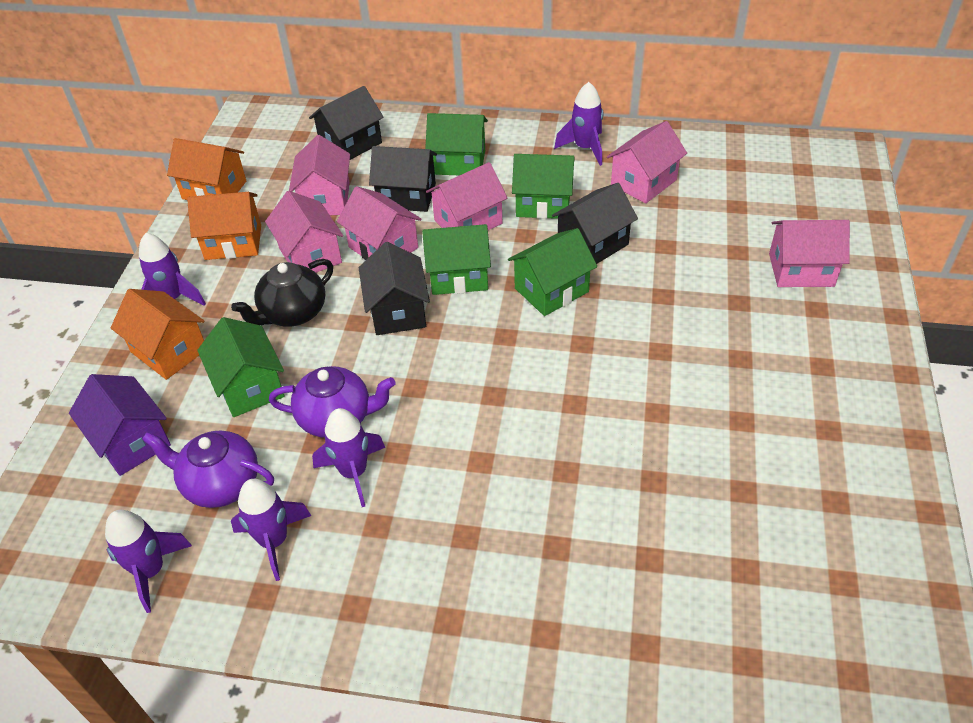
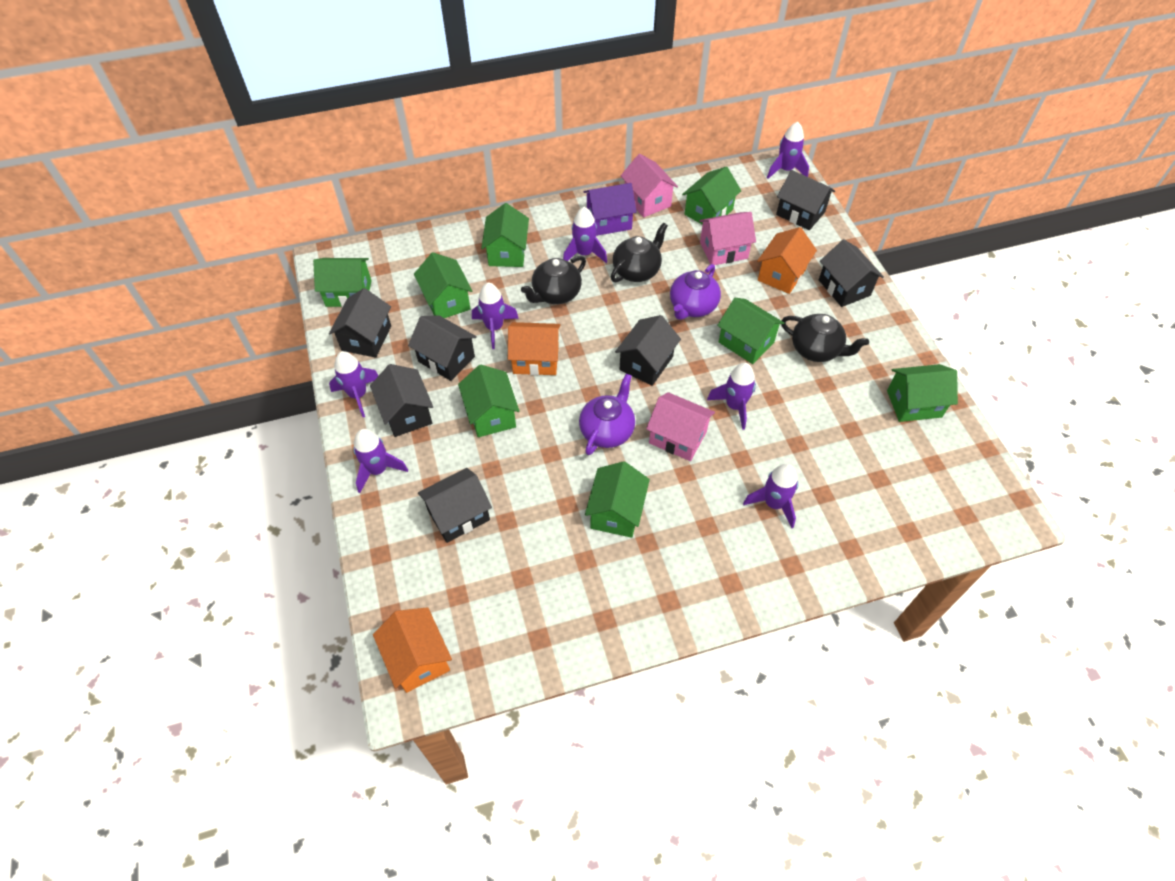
black house: [309,86,384,160] [359,242,430,335] [369,146,437,212] [552,183,638,264] = 4 -> [329,288,391,358] [370,364,433,437] [408,315,477,381] [418,468,492,543] [615,315,681,386] [776,170,835,230] [819,239,884,307] = 7
black teapot: [231,259,333,327] = 1 -> [521,256,586,304] [611,223,668,282] [781,314,869,362] = 3
green house: [197,317,285,417] [422,224,491,295] [425,113,488,175] [508,228,597,316] [512,154,575,219] = 5 -> [313,258,371,307] [414,252,472,318] [458,364,520,437] [481,203,529,267] [585,461,650,538] [682,166,741,225] [717,298,784,364] [887,364,958,422] = 8
pink house: [265,191,343,273] [289,135,350,215] [337,186,422,260] [426,162,507,230] [607,121,687,204] [769,220,850,287] = 6 -> [621,154,678,218] [646,392,715,461] [699,212,756,265] = 3
purple rocket: [105,510,192,613] [139,233,206,306] [231,479,311,581] [312,408,385,507] [554,82,603,166] = 5 -> [329,351,379,417] [353,429,408,493] [472,282,519,349] [563,207,607,263] [707,363,756,430] [743,464,798,528] [767,122,809,179] = 7

